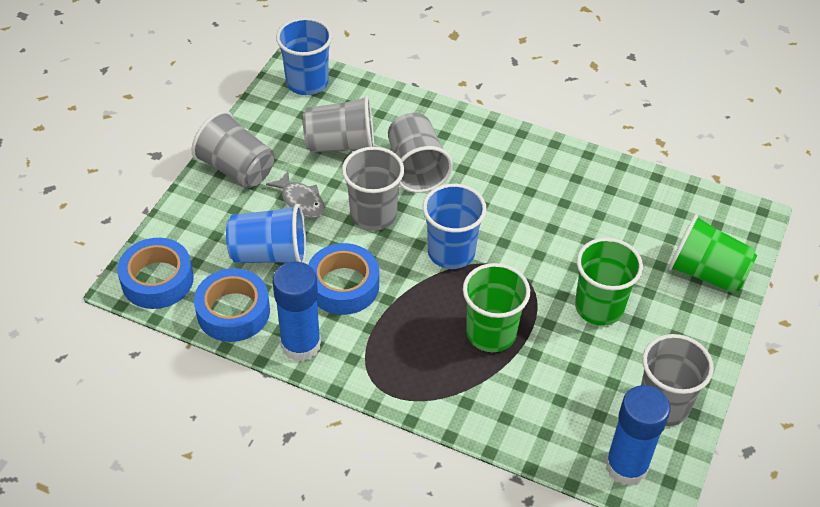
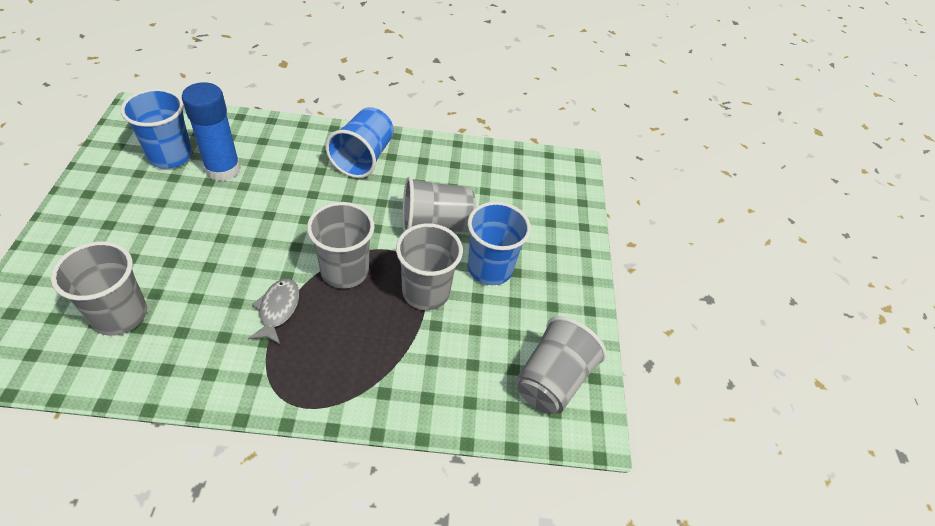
blue glue stick: [273,262,321,361] [605,385,670,486] = 2 -> [182,82,241,181] = 1
blue tape: [117,238,194,309] [194,268,270,342] [308,243,379,315] = 3 -> none = 0
green cup: [463,263,530,352] [575,238,643,326] [668,214,757,294] = 3 -> none = 0

